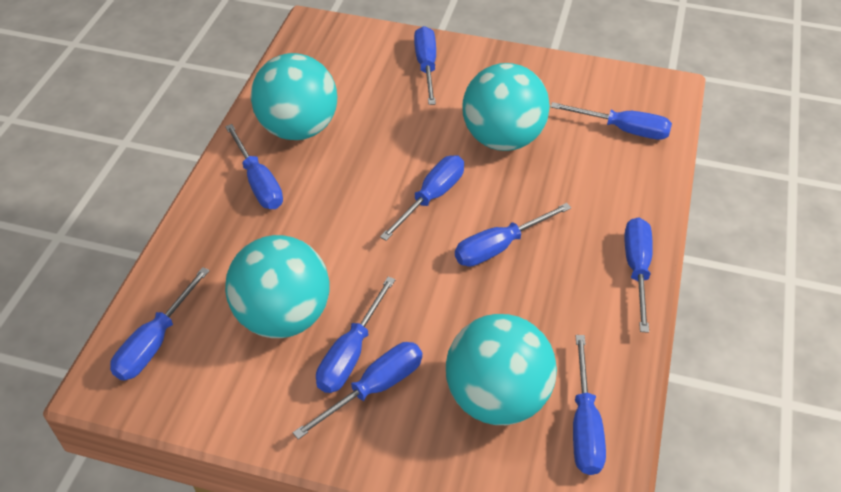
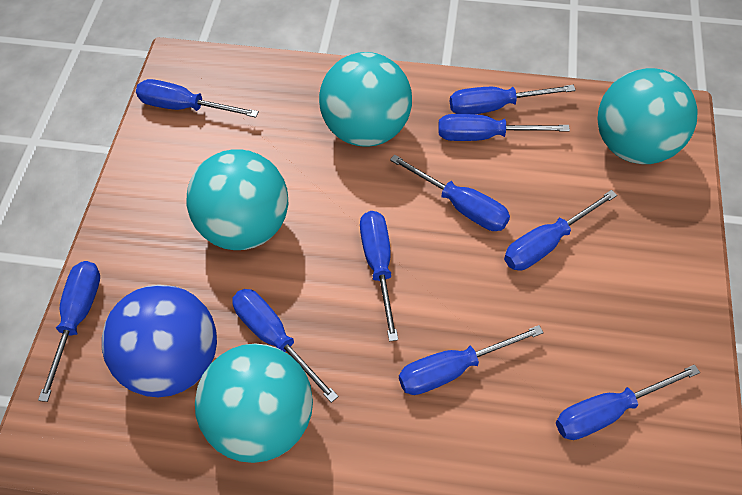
blue ball: none = 0 -> [102,285,217,397] = 1

